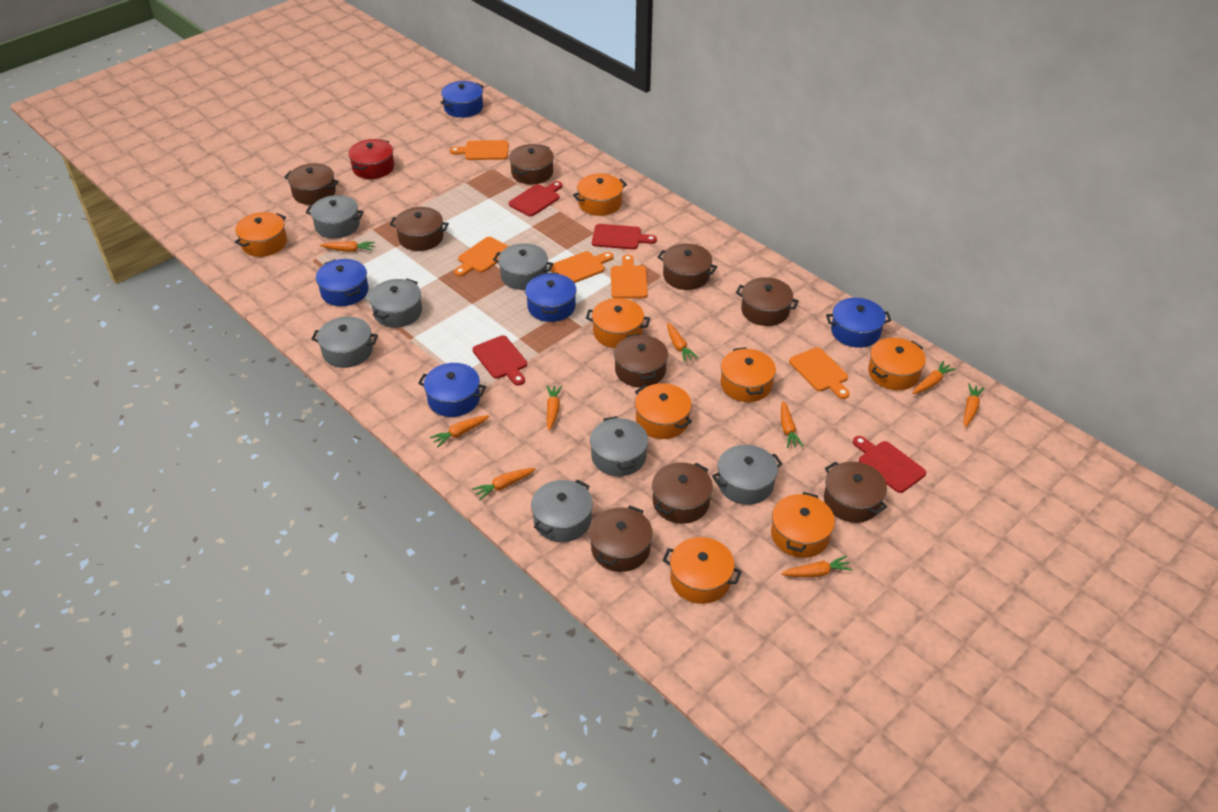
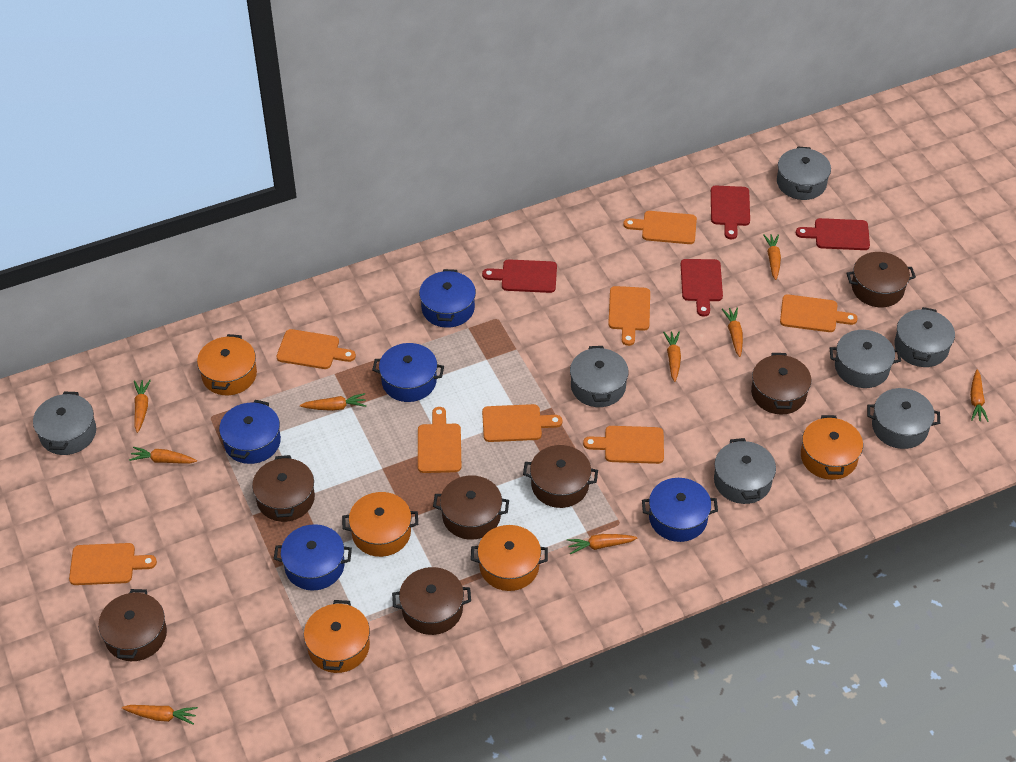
brown pot: [284,163,339,205] [390,207,449,251] [509,144,554,185] [589,506,653,572] [614,334,668,387] [652,462,713,524] [658,244,717,290] [736,277,799,326] [824,461,887,523] = 9 -> [98,589,167,661] [252,455,315,522] [392,567,471,635] [433,476,509,540] [523,445,598,508] [751,353,811,415] [846,252,916,307] = 7
orange cutting board: [450,140,509,160] [454,237,509,277] [550,251,613,283] [611,254,648,299] [789,347,850,399] = 5 -> [69,543,157,585] [276,329,356,369] [418,407,461,473] [482,404,562,442] [583,426,664,464] [608,286,650,346] [623,211,697,244] [780,294,858,332] = 8
orange pot: [235,212,287,257] [573,174,627,216] [586,298,650,348] [635,383,692,439] [663,537,742,604] [721,347,776,402] [771,492,835,558] [868,338,926,390] = 8 -> [197,334,257,395] [304,600,370,673] [342,492,418,557] [471,525,548,591] [801,415,863,480] = 5
red pot: [348,139,394,179] = 1 -> none = 0

